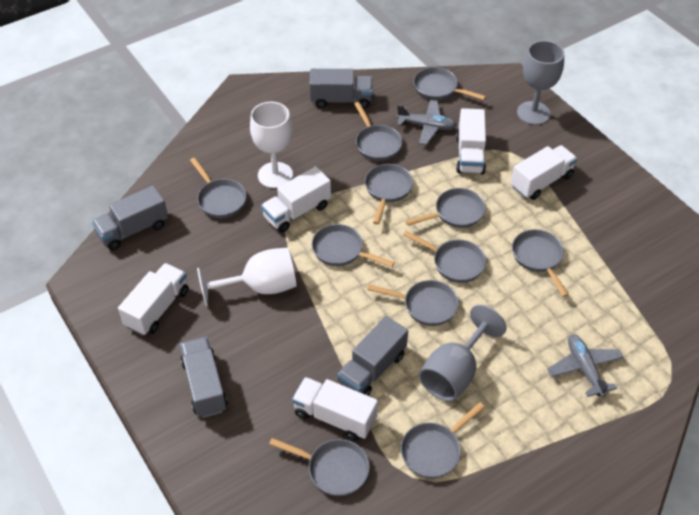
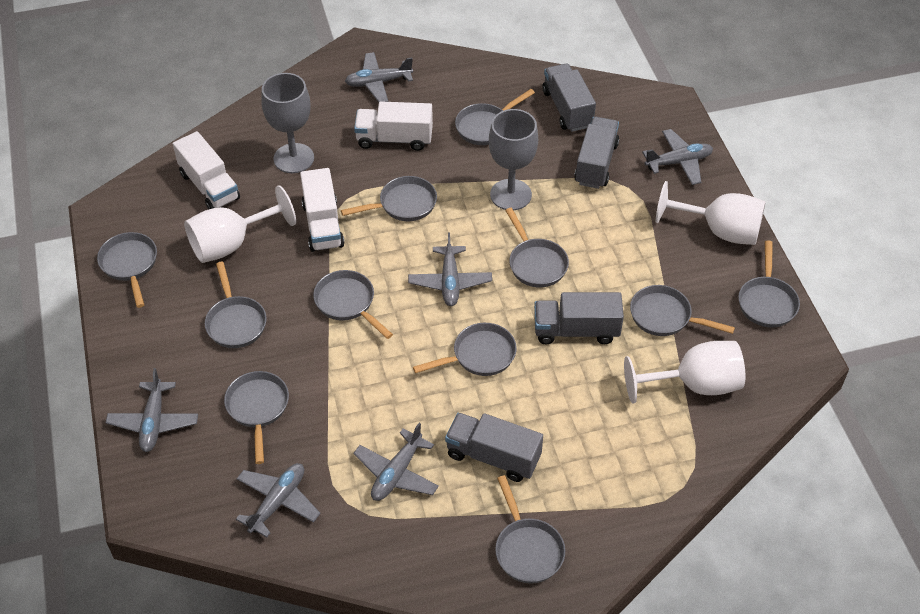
grey plane: [397,100,456,145] [547,335,623,397] = 2 -> [106,368,198,452] [236,463,321,538] [345,52,413,102] [353,423,439,501] [408,233,492,306] [642,129,713,185] = 6
white goblet: [197,248,297,306] [250,102,293,188] = 2 -> [184,185,296,263] [624,341,745,404] [656,181,766,245] = 3
white truck: [118,263,189,336] [261,167,331,233] [292,377,378,441] [456,108,486,174] [511,145,577,200] = 5 -> [173,131,240,209] [300,168,345,252] [354,102,433,151] = 3

